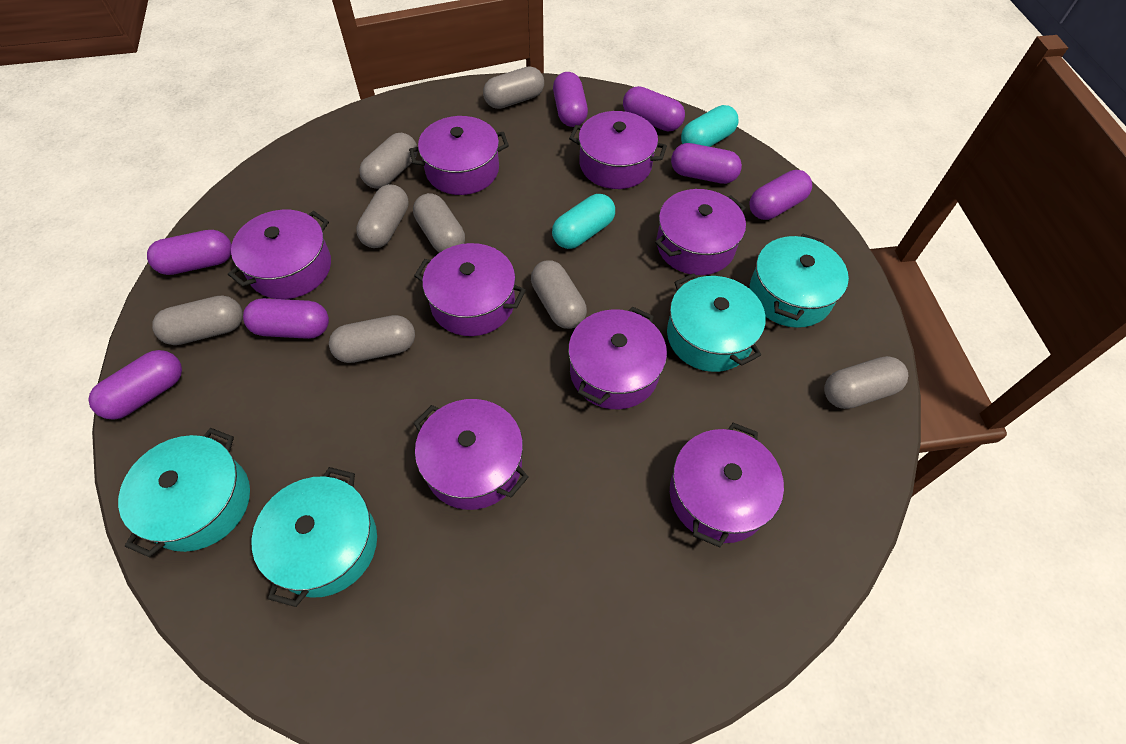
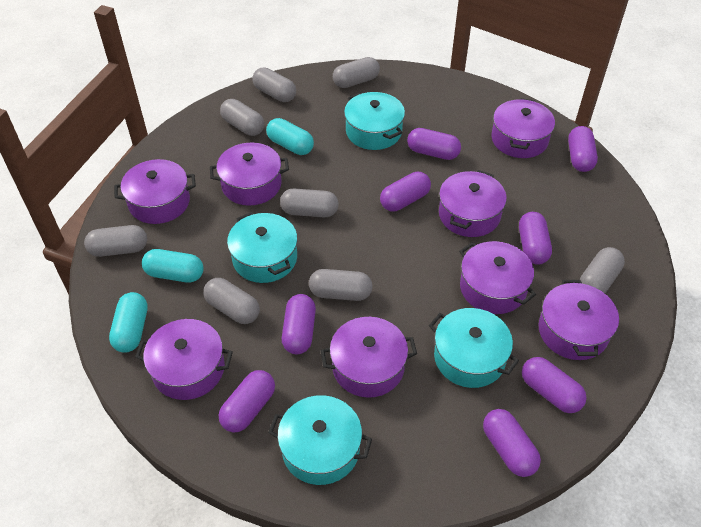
purple capsule: [88,350,182,420] [147,230,232,275] [243,298,329,339] [553,72,588,127] [623,86,685,132] [671,143,742,184] [750,170,812,220] = 7 -> [219,370,275,432] [282,294,316,354] [380,172,431,211] [407,128,461,160] [483,409,541,477] [519,212,552,265] [522,357,587,413] [568,126,598,172] = 8
turquoise capsule: [552,194,615,249] [681,105,739,147] = 2 -> [109,292,148,353] [142,249,204,283] [266,118,314,155] = 3

